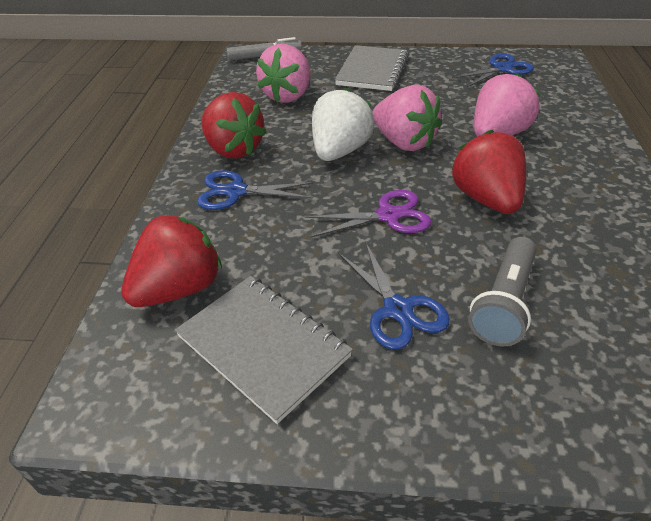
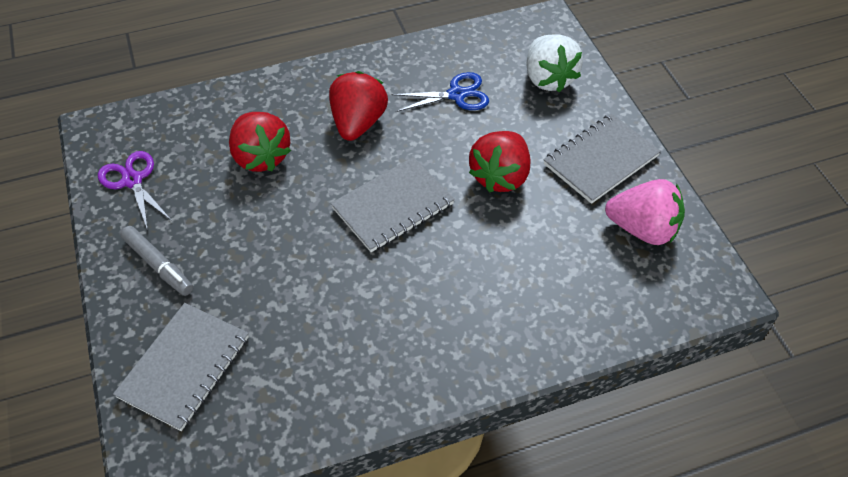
blue scissors: [197,170,314,210] [338,243,450,350] [452,53,534,87] = 3 -> [391,72,489,112] = 1
grey flashlight: [468,237,537,346] = 1 -> none = 0
grey notebook: [175,276,353,424] [335,45,408,91] = 2 -> [113,303,249,431] [331,157,455,252] [544,114,661,204] = 3
pink strawberry: [256,44,311,103] [373,85,442,151] [474,73,540,137] = 3 -> [605,179,685,245] = 1

